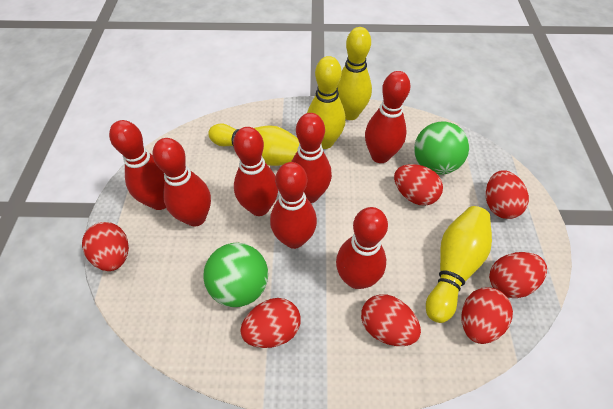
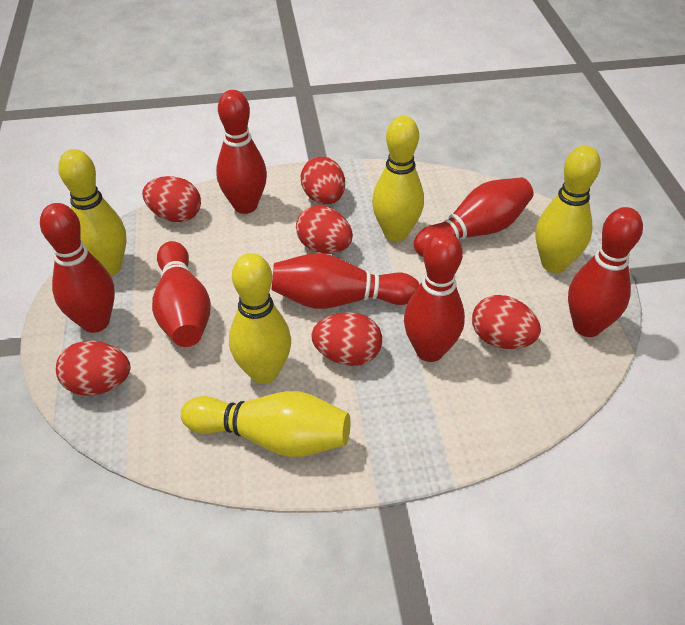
green ball: [203,243,268,307] [414,121,469,175] = 2 -> none = 0
red egg: [82,222,129,271] [240,298,301,348] [361,294,421,346] [394,164,443,206] [462,287,513,344] [486,170,529,219] [489,252,547,298] = 7 -> [56,341,130,396] [142,176,201,222] [296,205,353,254] [301,157,345,205] [311,312,382,366] [472,295,541,349] = 6
yellow bowling pin: [208,123,299,166] [307,56,346,149] [337,27,372,120] [426,206,492,323] = 4 -> [58,149,126,276] [181,391,350,457] [229,253,291,384] [372,116,424,242] [536,145,601,273] = 5

